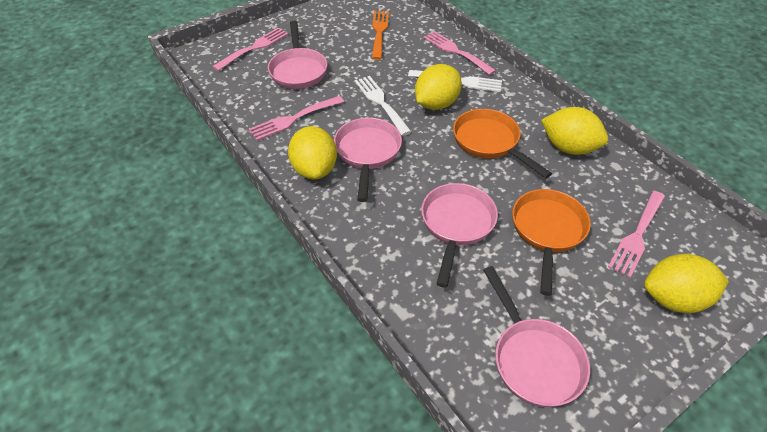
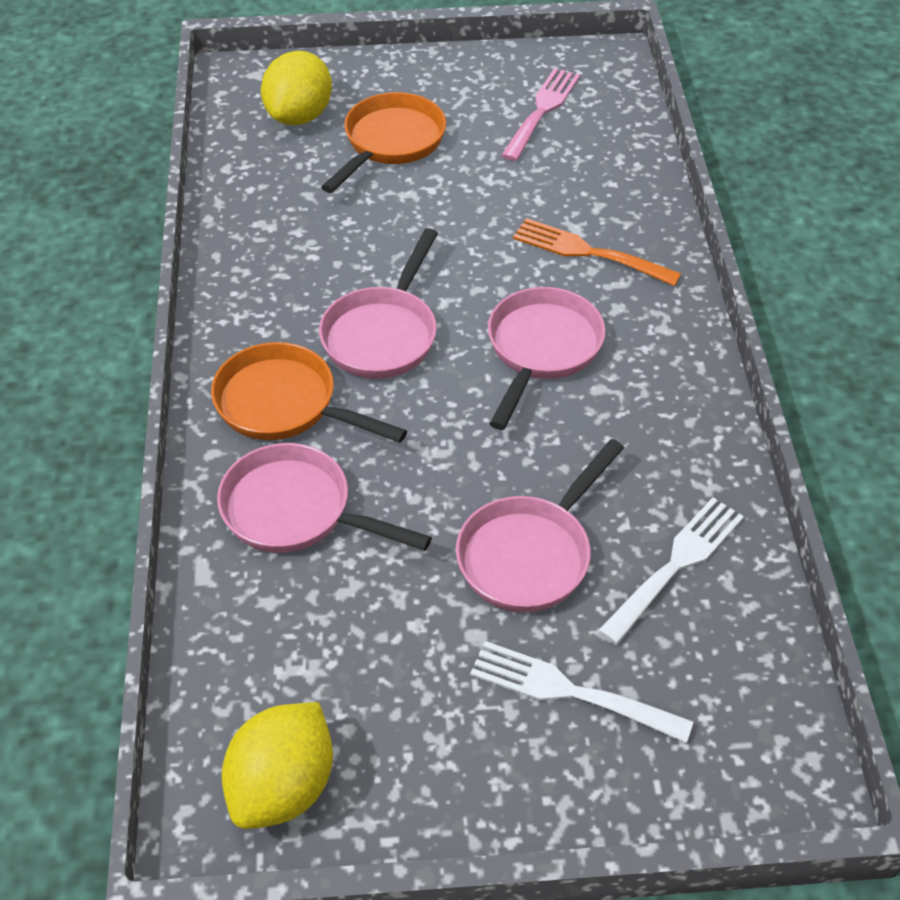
pink fork: [212,28,288,71] [249,96,344,141] [424,31,496,75] [608,191,665,278] = 4 -> [501,68,580,161] = 1
yellow lemon: [288,126,337,179] [415,64,462,110] [541,107,608,155] [644,254,729,313] = 4 -> [222,702,333,829] [261,51,332,125] = 2

